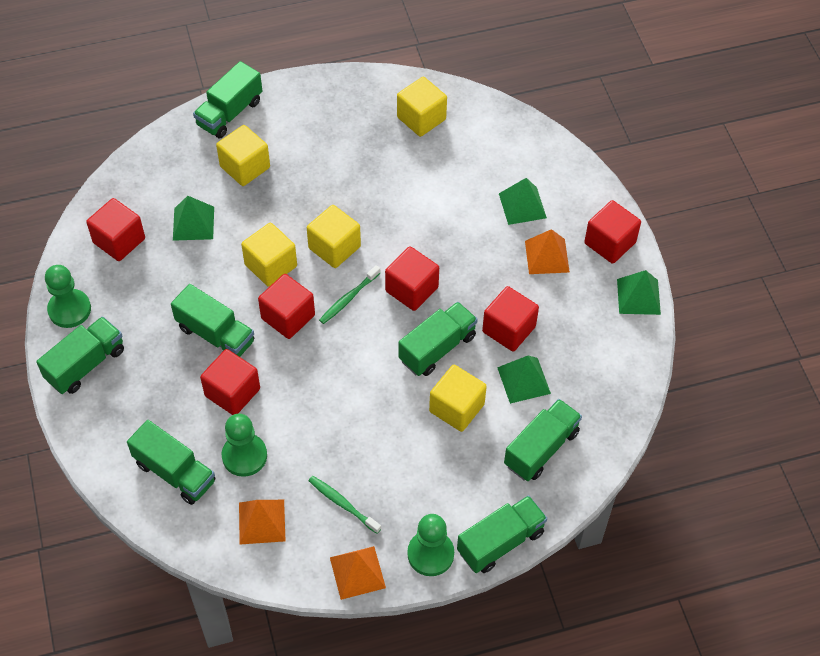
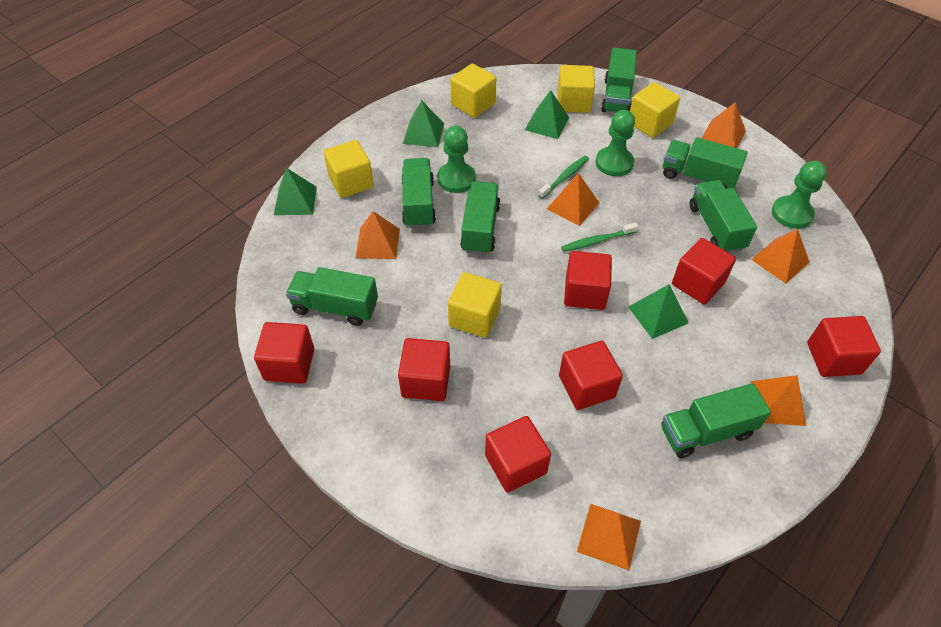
orange pyramid: [239,500,286,544] [330,546,386,600] [525,229,570,274] = 3 -> [355,211,400,259] [547,173,599,226] [577,504,641,570] [702,102,746,148] [750,375,806,426] [751,229,810,283] = 6
red cube: [86,198,145,261] [200,349,260,415] [258,274,315,339] [385,247,439,311] [482,286,539,351] [584,200,641,264] = 6 -> [254,322,314,384] [398,338,450,401] [485,416,551,493] [559,341,623,410] [564,251,612,310] [672,238,736,304] [807,316,881,377] = 7

